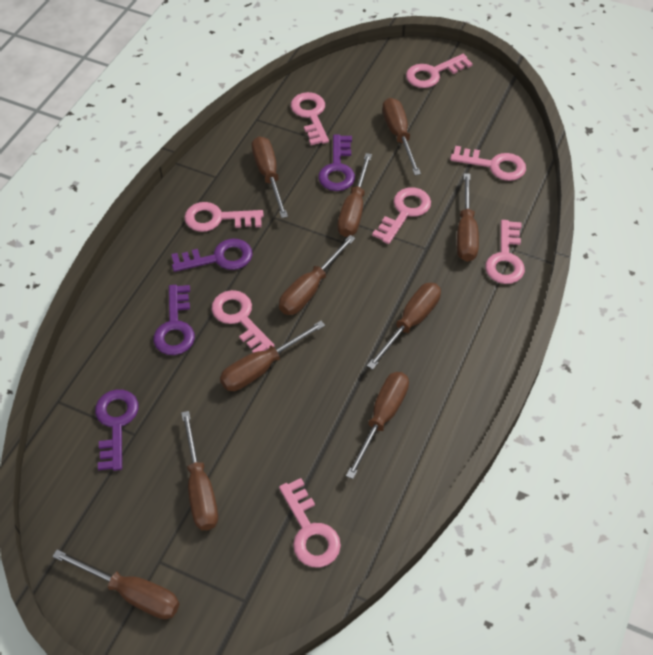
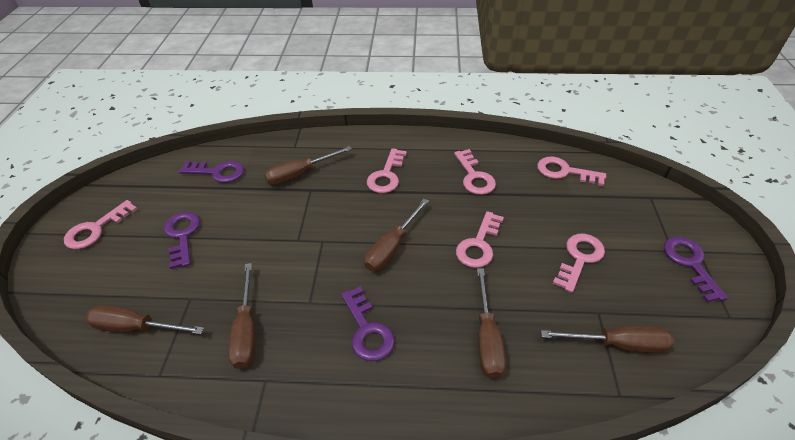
brown screwdriver: [52,550,180,619] [181,411,218,530] [220,321,325,391] [252,136,288,218] [279,235,356,315] [338,153,372,237] [346,372,409,479] [367,283,441,369] [382,98,421,175] [457,173,479,262] = 10 -> [85,305,204,334] [228,263,255,369] [264,146,352,185] [364,199,429,271] [477,268,506,379] [541,325,674,353] = 6
pink key: [184,202,263,232] [212,290,274,353] [279,478,341,567] [291,92,329,145] [372,187,431,244] [406,54,473,88] [450,146,526,181] [485,220,525,284] = 8 -> [64,200,137,249] [367,148,407,193] [454,149,496,195] [456,211,504,268] [537,156,606,186] [553,234,605,293] = 6

